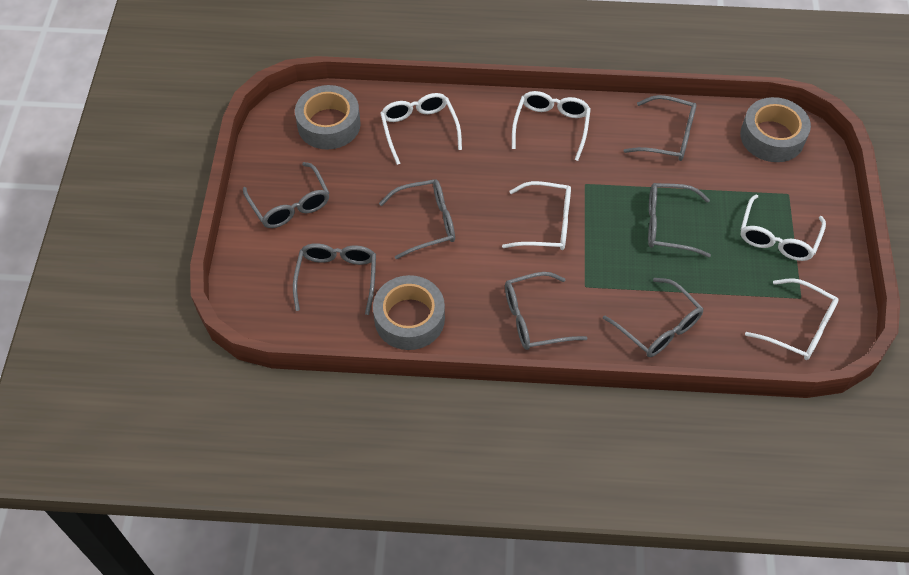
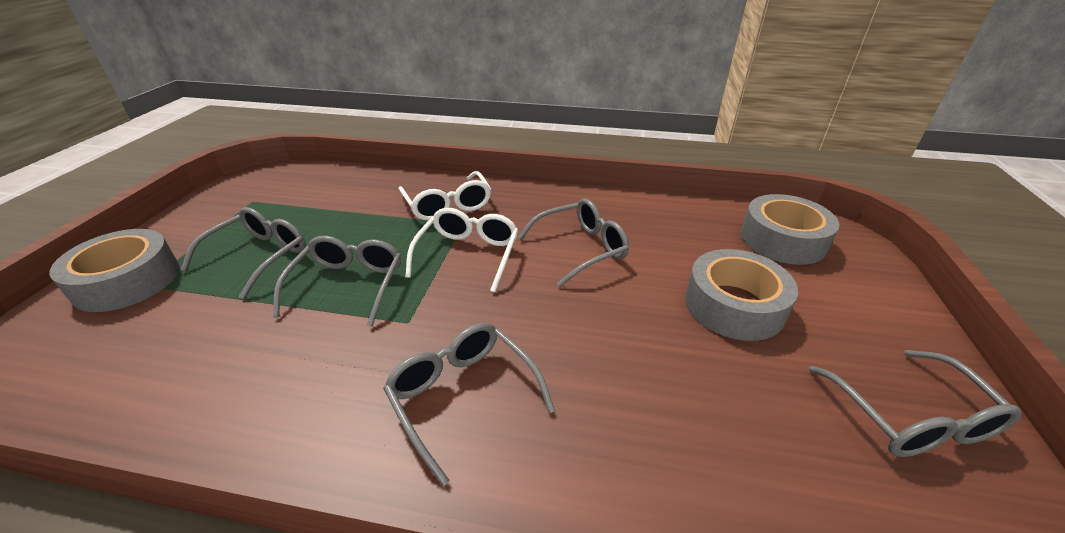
grey glasses: [243,162,329,228] [293,243,376,315] [379,179,455,259] [505,272,587,350] [603,278,703,357] [623,95,697,161] [648,183,711,257] = 7 -> [181,207,306,299] [273,236,401,327] [383,323,555,486] [518,198,629,287] [808,350,1022,457] = 5
white glasses: [380,93,462,165] [502,181,571,250] [512,91,591,161] [741,194,826,261] [745,278,839,360] = 5 -> [399,171,491,221] [405,208,518,292] = 2

